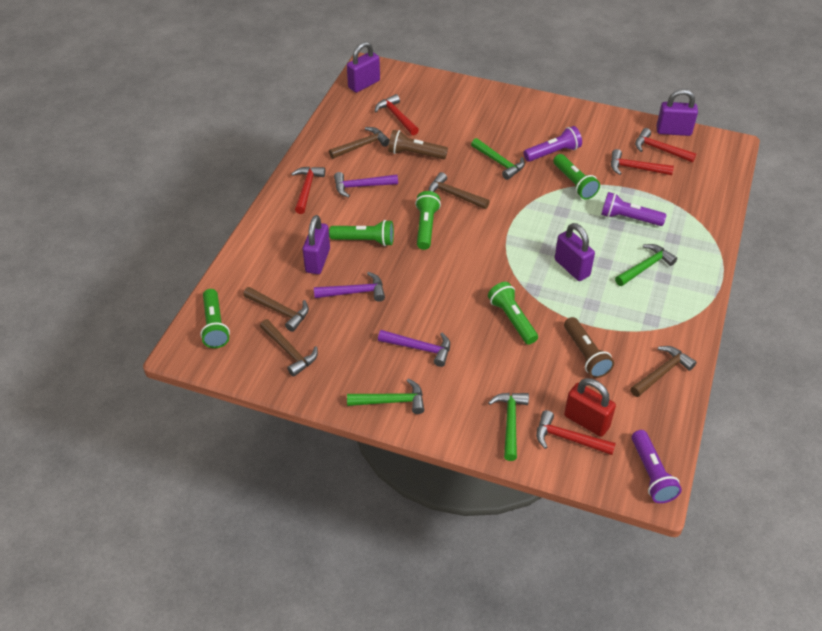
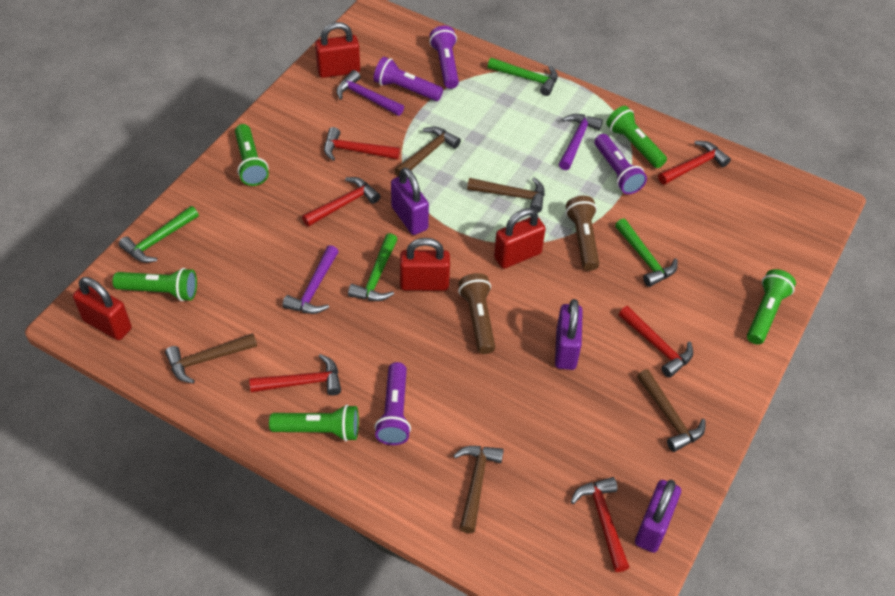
purple flashlight: [524,126,582,162] [601,192,667,226] [631,430,682,503] = 3 -> [374,57,443,101] [374,362,411,445] [429,26,459,89] [595,134,647,194] = 4
purple padlock: [303,215,330,274] [347,42,380,93] [555,223,595,281] [656,89,698,136] = 4 -> [391,167,429,235] [555,299,583,370] [635,480,681,553] = 3
red hammer: [291,167,325,214] [375,94,419,136] [536,410,616,455] [611,149,674,175] [635,128,696,163] = 5 -> [249,354,341,395] [302,177,380,227] [324,127,400,161] [571,477,629,572] [619,306,693,378] [658,141,731,185] = 6
red padlock: [564,378,616,437] = 1 -> [73,277,132,340] [315,22,360,78] [400,238,450,291] [494,208,546,269] = 4

